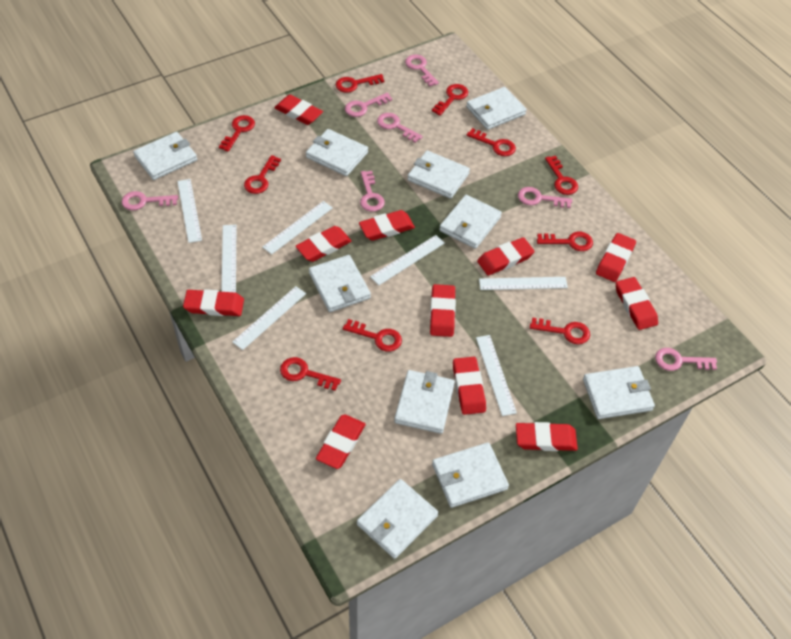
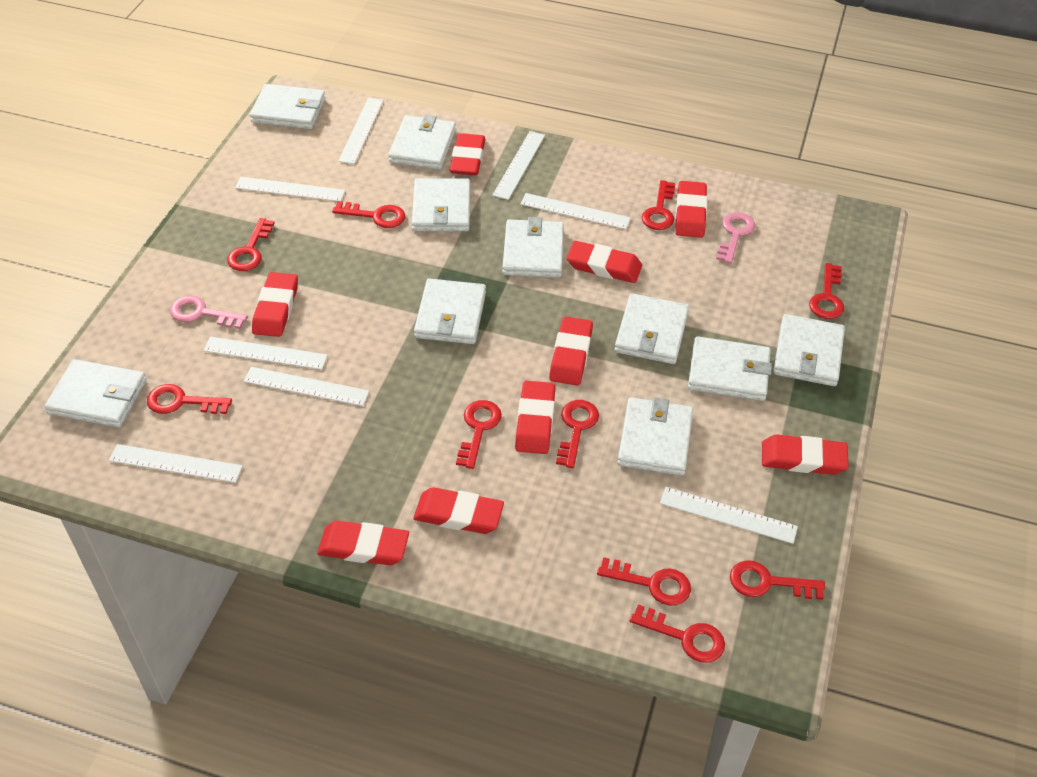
pink key: [122,191,178,210] [345,93,392,117] [360,171,385,212] [377,113,423,143] [405,55,439,87] [518,187,572,208] [655,348,717,371] = 7 -> [170,296,248,329] [716,212,755,264] = 2
red eraser: [183,289,244,316] [274,95,323,125] [296,226,352,262] [316,414,366,469] [359,210,415,241] [430,284,456,337] [453,357,486,415] [477,237,535,276] [516,422,578,451] [596,233,636,282] [616,277,658,330] = 11 -> [252,272,298,337] [317,520,409,565] [413,487,504,534] [450,133,486,175] [515,381,555,454] [549,317,593,385] [567,241,642,283] [675,181,707,238] [762,434,849,475] = 9
white ruler: [177,179,202,243] [221,225,236,293] [232,286,306,350] [262,201,333,255] [370,235,445,285] [476,335,517,416] [479,277,568,290] = 7 -> [109,444,243,483] [203,337,328,370] [235,177,345,201] [244,367,369,406] [338,98,384,164] [492,131,545,200] [520,193,631,230] [660,487,798,544] = 8

